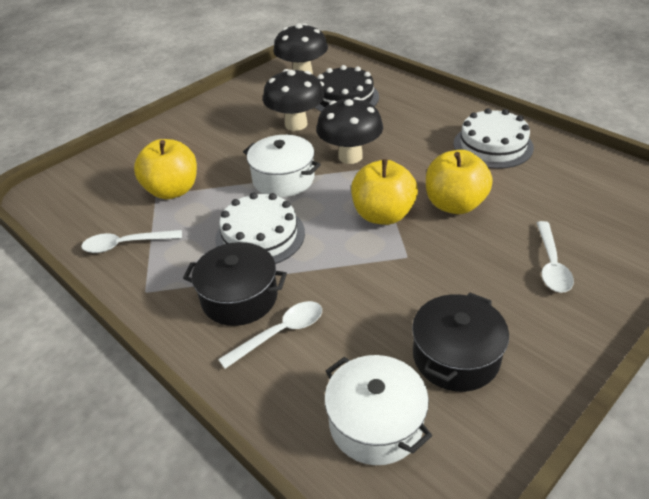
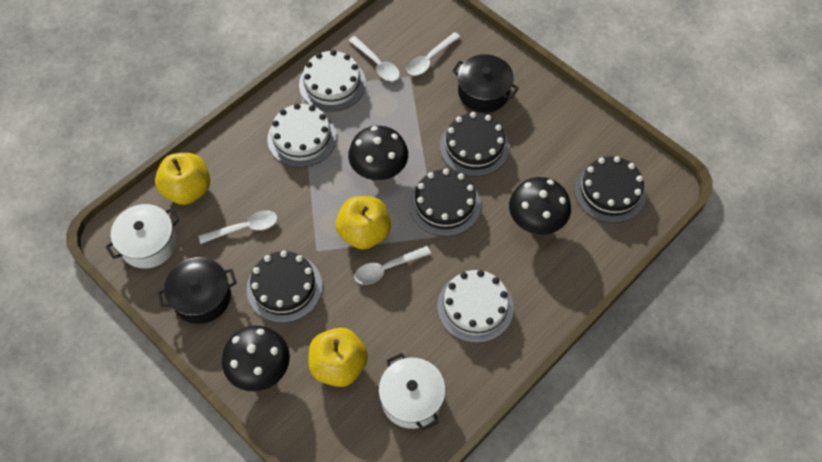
black cake: [315,65,379,111] = 1 -> [247,251,322,323] [409,169,481,236] [440,112,509,177] [574,156,646,223] = 4
white cake: [215,192,305,264] [453,108,534,169] = 2 -> [267,103,337,167] [299,50,366,111] [437,270,514,343] = 3
white spoon: [81,230,182,253] [218,301,322,369] [537,221,574,293] = 3 -> [199,210,277,244] [348,36,400,81] [354,246,431,285] [407,32,460,76] = 4

